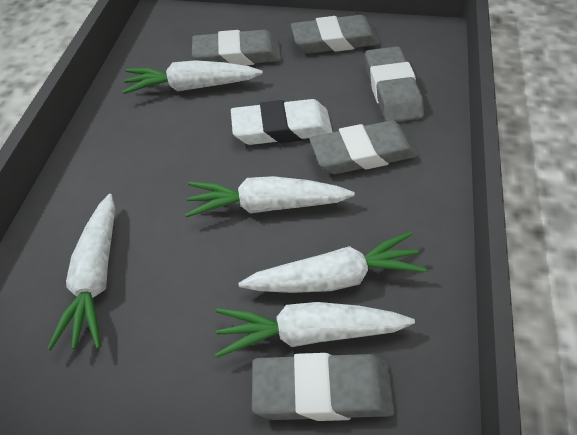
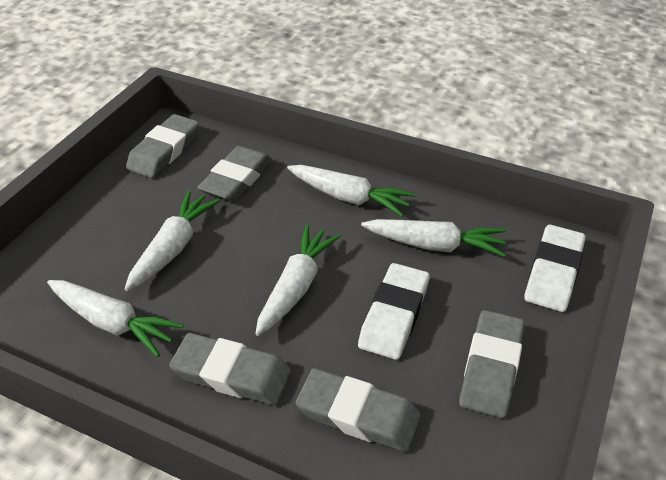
white eraser: [231,99,333,145] = 1 -> [358,263,430,360] [524,224,585,312] = 2

